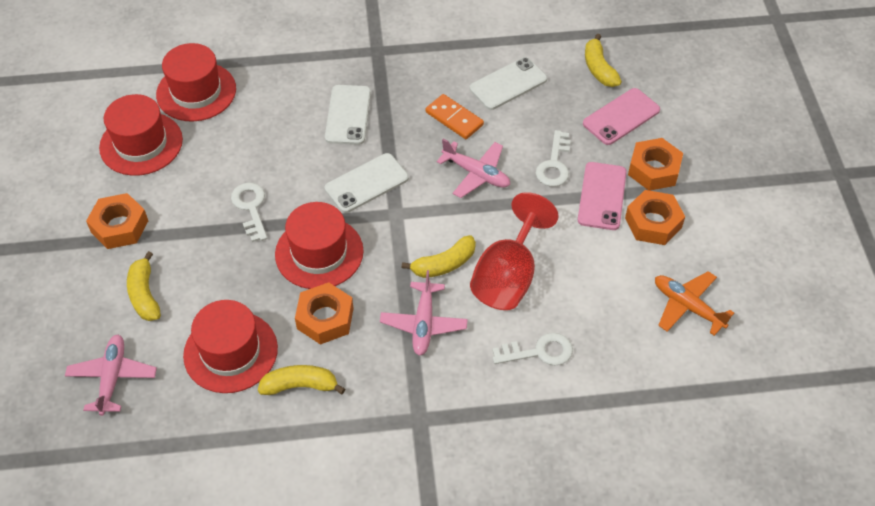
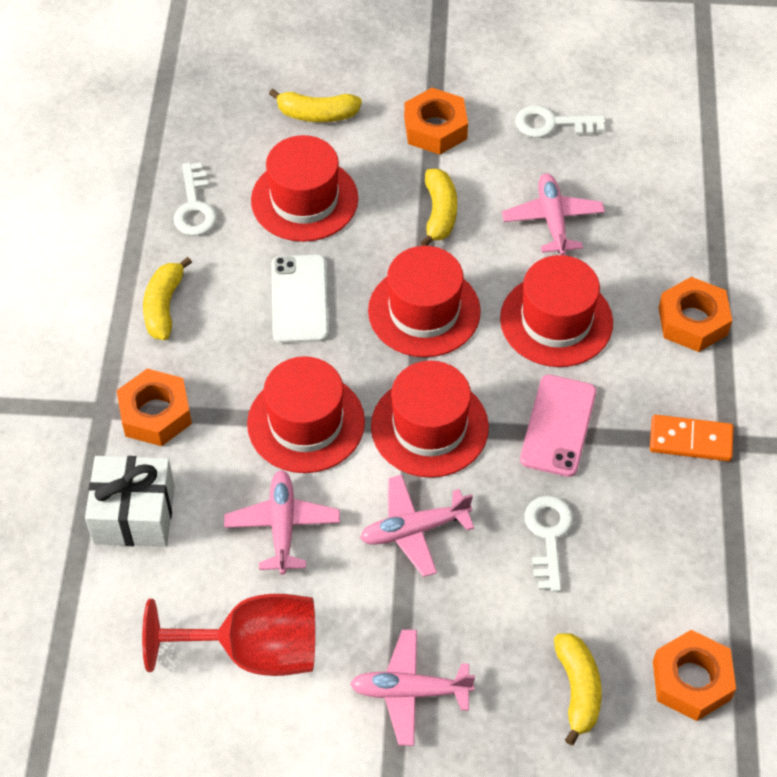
orange plane: [655,271,734,336] = 1 -> none = 0
pink phone: [578,162,627,230] [583,88,660,145] = 2 -> [520,374,596,477] = 1
pink plane: [65,335,157,416] [380,270,468,356] [437,139,510,198] = 3 -> [224,470,340,575] [350,629,475,746] [360,475,474,577] [502,173,605,255] = 4
red hat: [99,94,183,176] [156,43,236,122] [183,300,278,393] [275,202,364,289] = 4 -> [247,356,365,473] [251,135,358,242] [368,246,481,357] [371,361,489,478] [500,255,613,367] = 5
white gift: none = 0 -> [85,456,175,547] = 1
white phone: [325,85,371,145] [325,153,409,213] [469,57,547,110] = 3 -> [272,254,328,343] = 1

